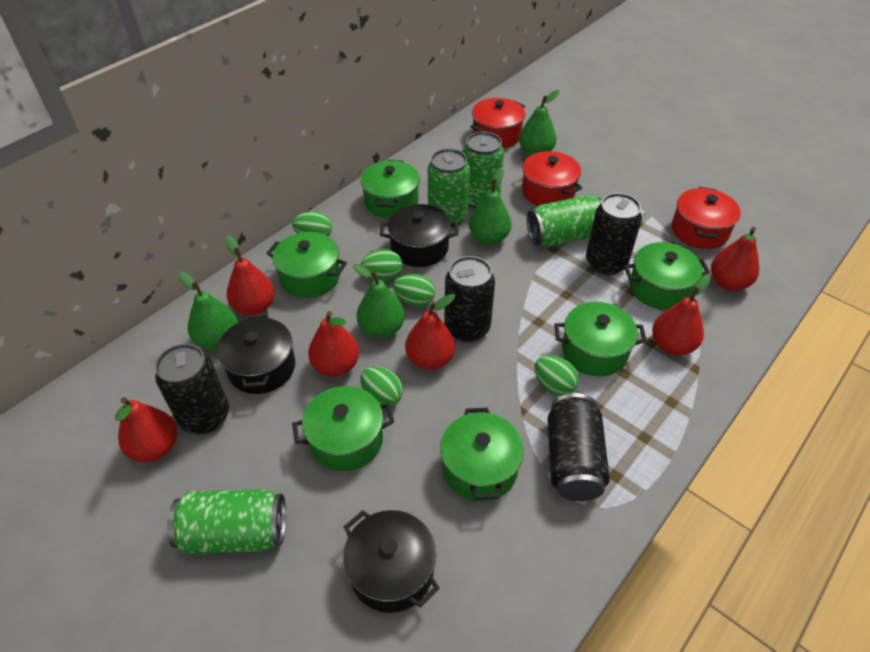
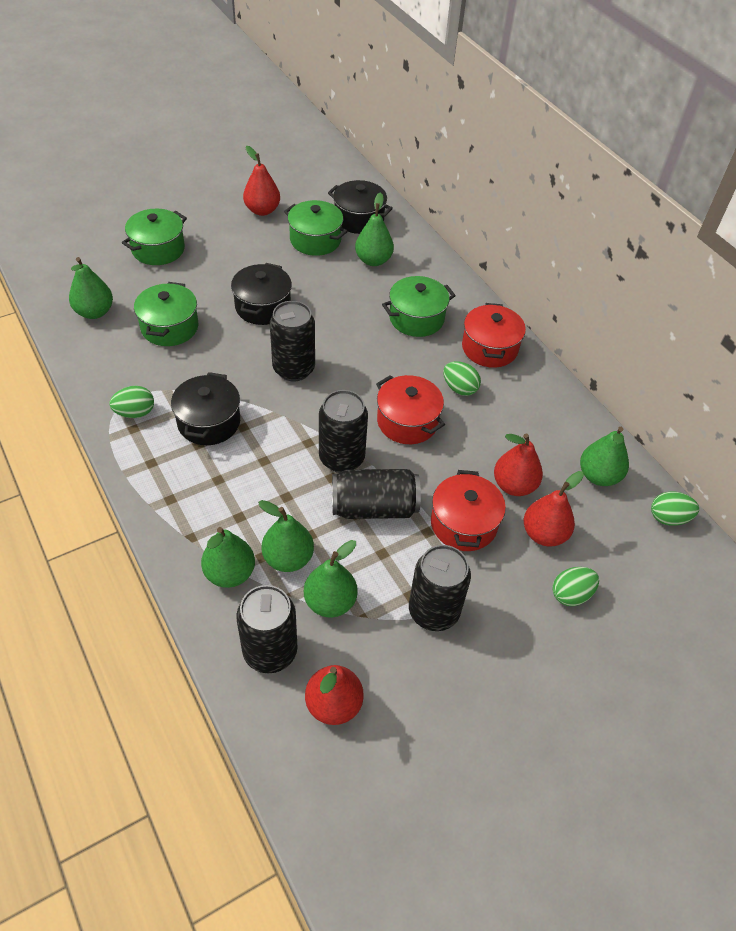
black can: [155,344,229,434] [444,256,495,342] [547,393,610,501] [586,193,642,275] = 4 -> [236,585,298,673] [270,301,315,381] [319,390,368,473] [332,469,421,519] [409,545,471,631] = 5
green can: [167,489,286,554] [428,149,470,228] [463,131,504,209] [527,195,603,247] = 4 -> none = 0
green egg: [292,211,332,236] [360,366,403,408] [361,249,402,281] [393,274,435,307] [534,355,579,396] = 5 -> [109,386,154,418] [443,361,481,396] [552,567,599,606] [651,492,699,526] = 4
green pear: [178,271,238,350] [353,264,405,338] [469,167,511,245] [519,90,560,155] = 4 -> [69,257,113,319] [201,527,255,588] [258,500,314,572] [304,540,358,617] [355,192,394,266] [580,427,629,486] = 6
green pot: [267,232,347,298] [292,386,394,471] [361,160,420,218] [440,407,524,501] [554,302,647,376] [624,242,710,310] = 6 -> [122,209,187,265] [134,282,198,346] [284,200,348,256] [382,276,456,337] = 4
red pear: [115,397,177,462] [225,235,275,316] [308,311,359,377] [405,294,455,370] [652,274,710,356] [711,227,759,291] = 6 -> [243,146,280,216] [305,665,364,725] [494,434,543,496] [524,471,584,546] = 4

